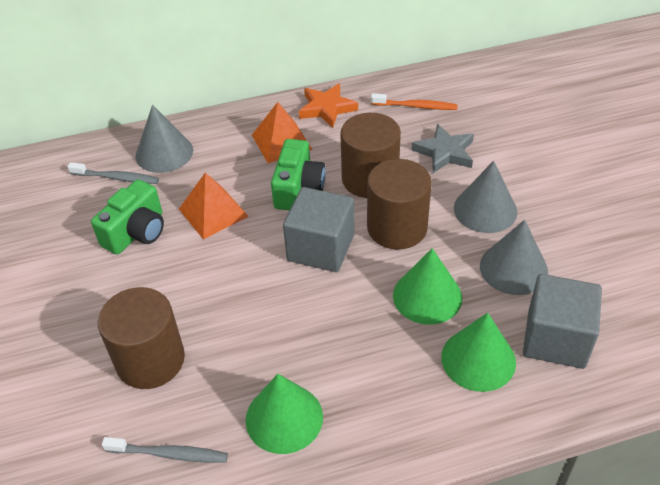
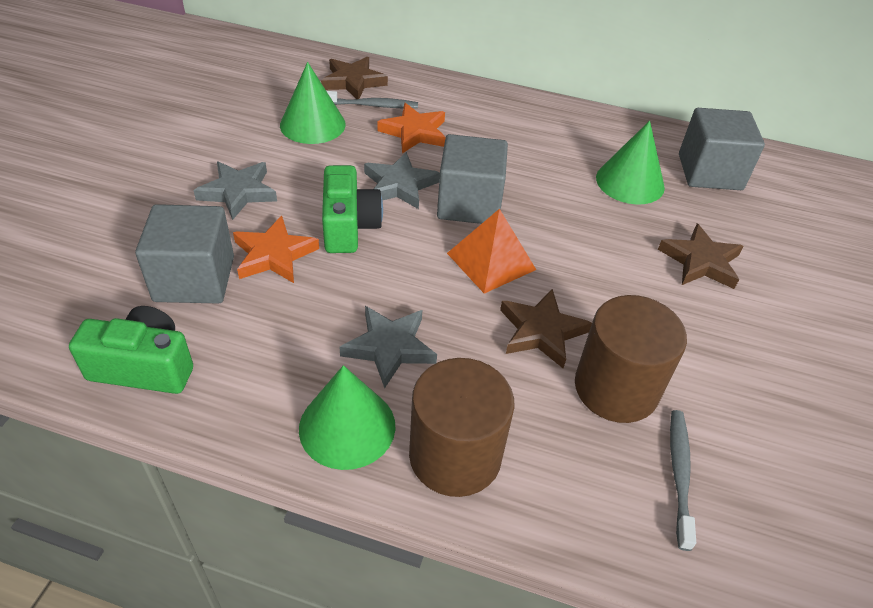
brown cylinder: [98,287,185,389] [340,113,401,198] [367,159,432,249] = 3 -> [409,358,515,497] [575,295,687,423] = 2
brown star: none = 0 -> [321,57,388,99] [500,289,592,369] [658,224,744,289] = 3
grey cone: [136,105,193,173] [454,161,517,233] [480,220,548,295] = 3 -> none = 0
grey cube: [283,187,354,272] [523,274,602,369] = 2 -> [135,204,234,304] [437,134,508,224] [679,108,765,190] = 3
grey star: [412,124,474,173] = 1 -> [193,161,277,220] [339,306,437,388] [364,152,440,209] = 3
orange pyramid: [179,173,249,239] [252,102,313,163] = 2 -> [447,209,536,294] = 1
orange star: [299,83,358,128] = 1 -> [233,216,319,283] [377,103,446,153] = 2
orange toothbrush: [371,93,458,110] = 1 -> none = 0

